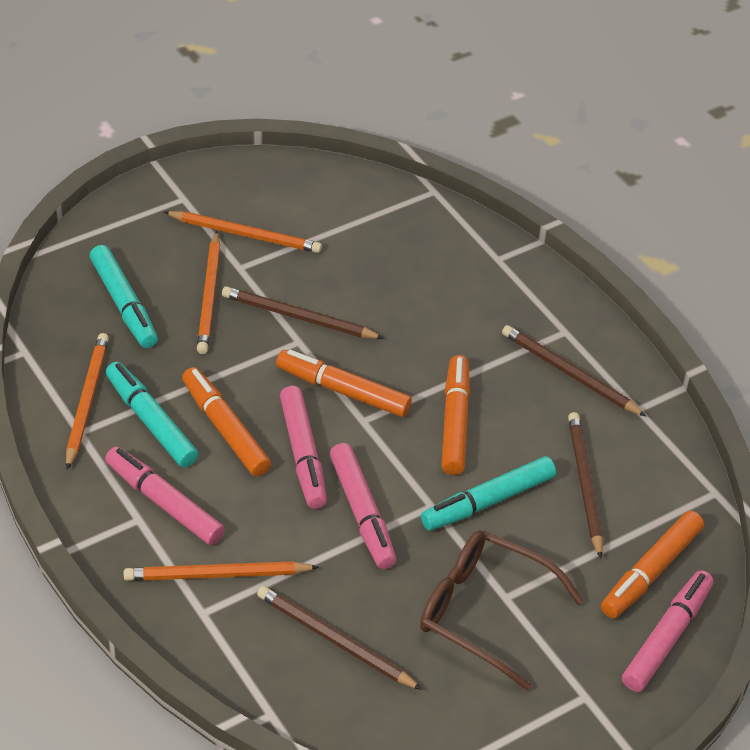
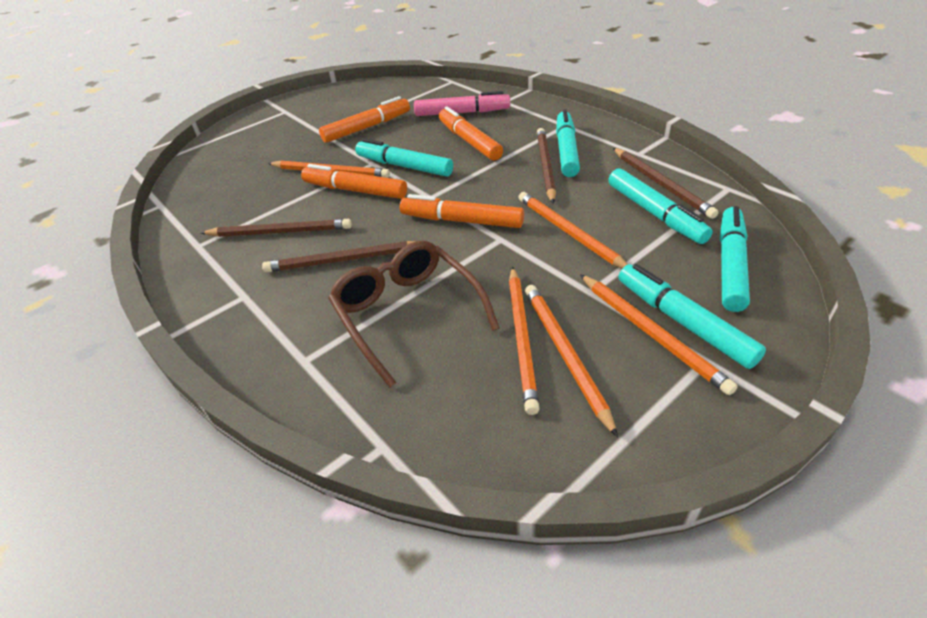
orange pencil: [66,333,109,470] [124,561,319,581] [164,211,322,253] [197,231,220,354] = 4 -> [268,160,390,178] [509,267,540,415] [518,192,628,268] [525,285,618,438] [580,274,738,395] = 5
pink marker: [105,447,225,545] [280,386,327,509] [330,443,396,569] [622,570,714,692] = 4 -> [414,91,510,116] = 1
turquoise marker: [90,245,158,348] [106,362,199,468] [421,456,556,531] = 3 -> [355,138,453,177] [556,109,580,177] [608,168,713,244] [618,264,766,369] [720,206,750,312] = 5

